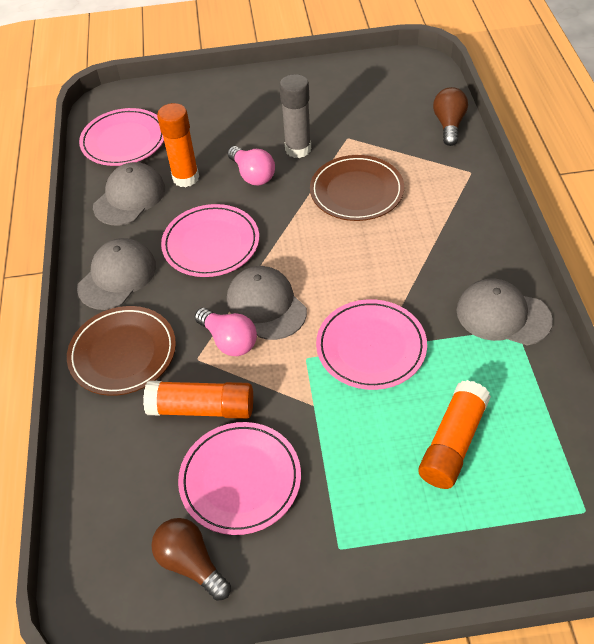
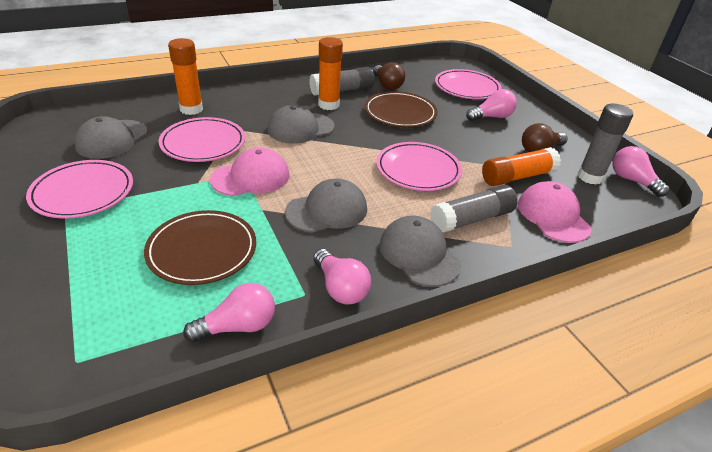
grey glue stick: [279,74,311,158] = 1 -> [309,67,375,96] [430,185,518,233] [578,104,633,185] = 3
pink cap: none = 0 -> [210,147,290,196] [518,181,591,243] = 2
pink light bulb: [195,308,257,356] [228,146,275,185] = 2 -> [183,283,275,342] [313,249,371,305] [466,89,517,121] [612,146,669,197] = 4

